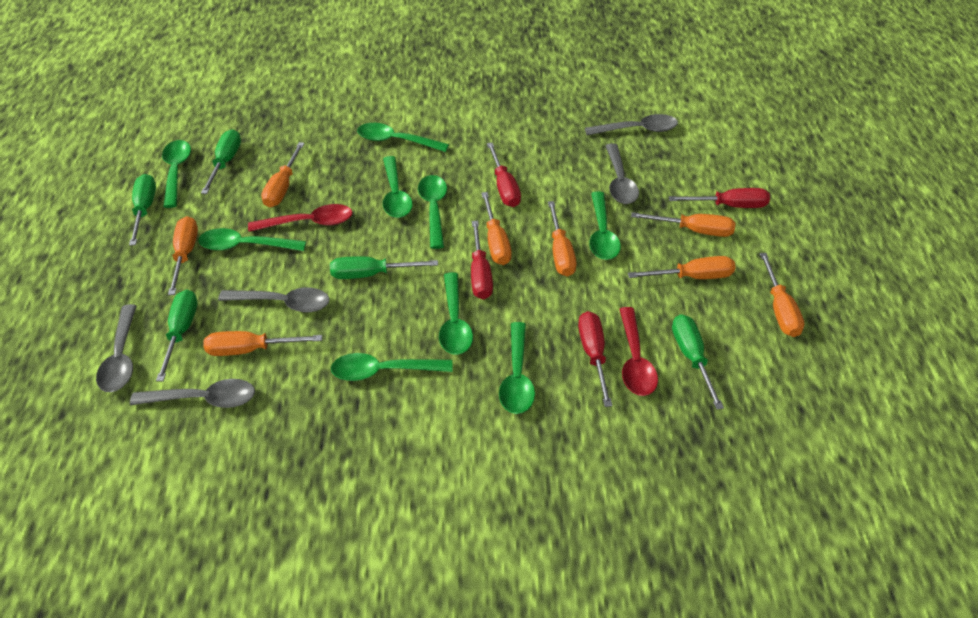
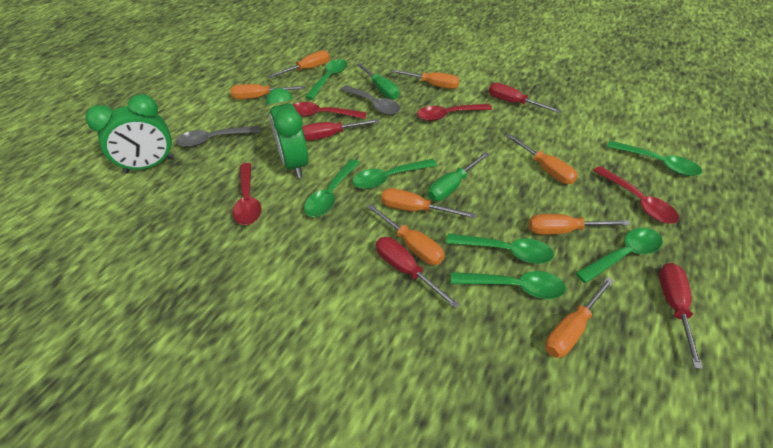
green clock: none = 0 -> [86,94,174,174] [266,88,309,178] = 2
green screwdriver: [129,174,156,246] [156,290,198,381] [201,129,241,194] [330,256,438,279] [672,314,724,410] = 5 -> [357,63,399,99] [428,152,489,201] = 2
green spoon: [162,140,191,208] [198,228,306,251] [331,353,453,381] [357,123,449,152] [383,156,413,218] [418,175,447,249] [439,272,473,355] [499,322,535,414] [589,192,621,260] = 9 -> [304,159,360,217] [305,59,347,100] [352,159,437,189] [446,233,554,264] [451,271,566,299] [575,228,663,283] [607,141,702,176] = 7
grey spoon: [96,304,137,392] [130,379,255,408] [218,287,329,312] [585,114,678,136] [605,143,639,204] = 5 -> [175,126,261,147] [340,85,400,115] = 2
red spoon: [248,204,353,232] [619,307,658,396] = 2 -> [232,163,261,225] [293,102,367,119] [417,104,492,121] [593,166,679,224] = 4

